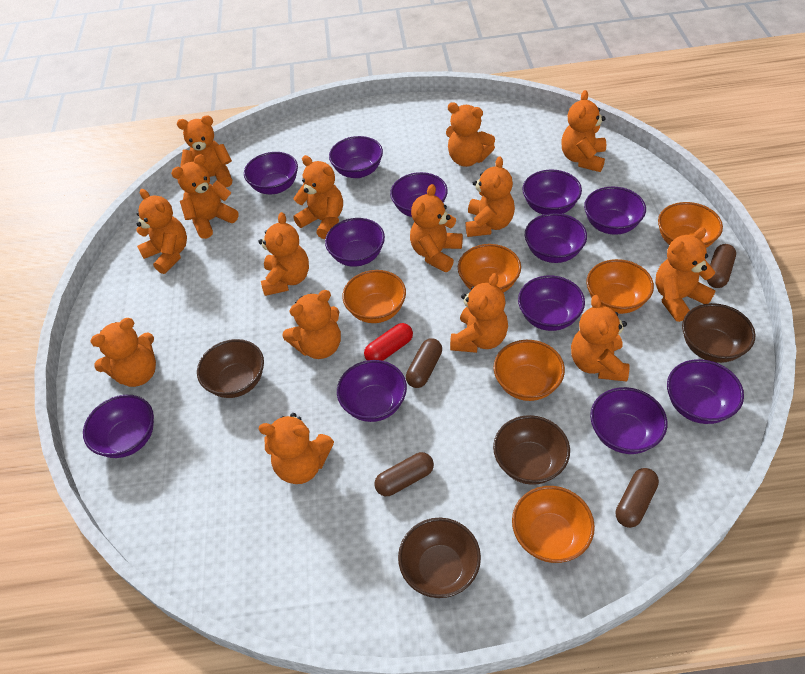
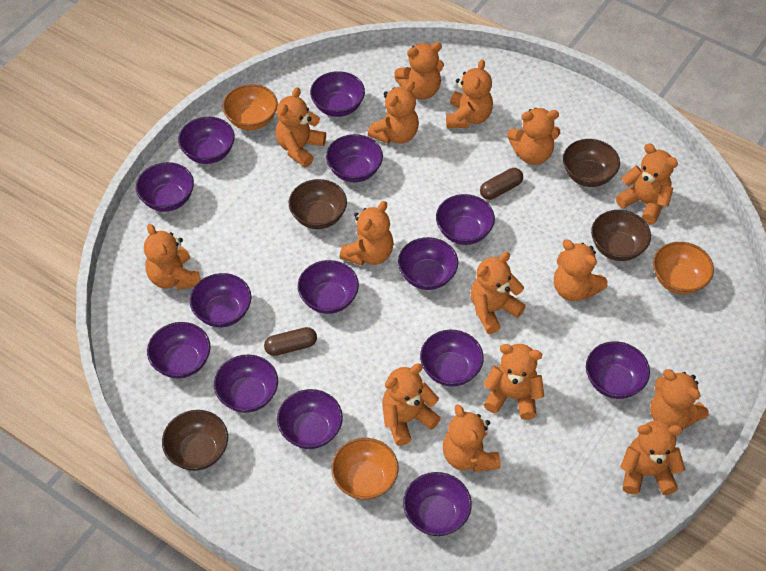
brown capsule: [375,452,434,496] [406,338,442,388] [616,468,659,528] [707,244,736,288] = 4 -> [264,327,317,356] [480,168,523,200] = 2
orange bowl: [342,270,406,323] [458,244,521,293] [493,340,565,401] [512,486,595,563] [586,259,654,314] [658,202,723,248] = 6 -> [223,84,278,130] [331,438,399,500] [653,242,714,294] = 3
purple bowl: [83,395,154,458] [244,152,298,194] [325,218,385,267] [329,136,383,178] [337,360,407,422] [390,172,448,217] [518,276,585,331] [522,170,582,215] [525,213,587,263] [584,187,646,235] [590,387,667,454] [667,359,744,424] = 12 -> [136,162,194,212] [147,322,210,378] [178,117,235,164] [190,273,251,327] [214,354,278,413] [277,389,343,449] [298,260,359,314] [310,71,365,117] [326,134,383,182] [398,237,458,290] [403,472,472,536] [420,330,484,386] [436,194,495,245] [586,341,650,399] = 14
red capsule: [364,323,413,361] = 1 -> none = 0

